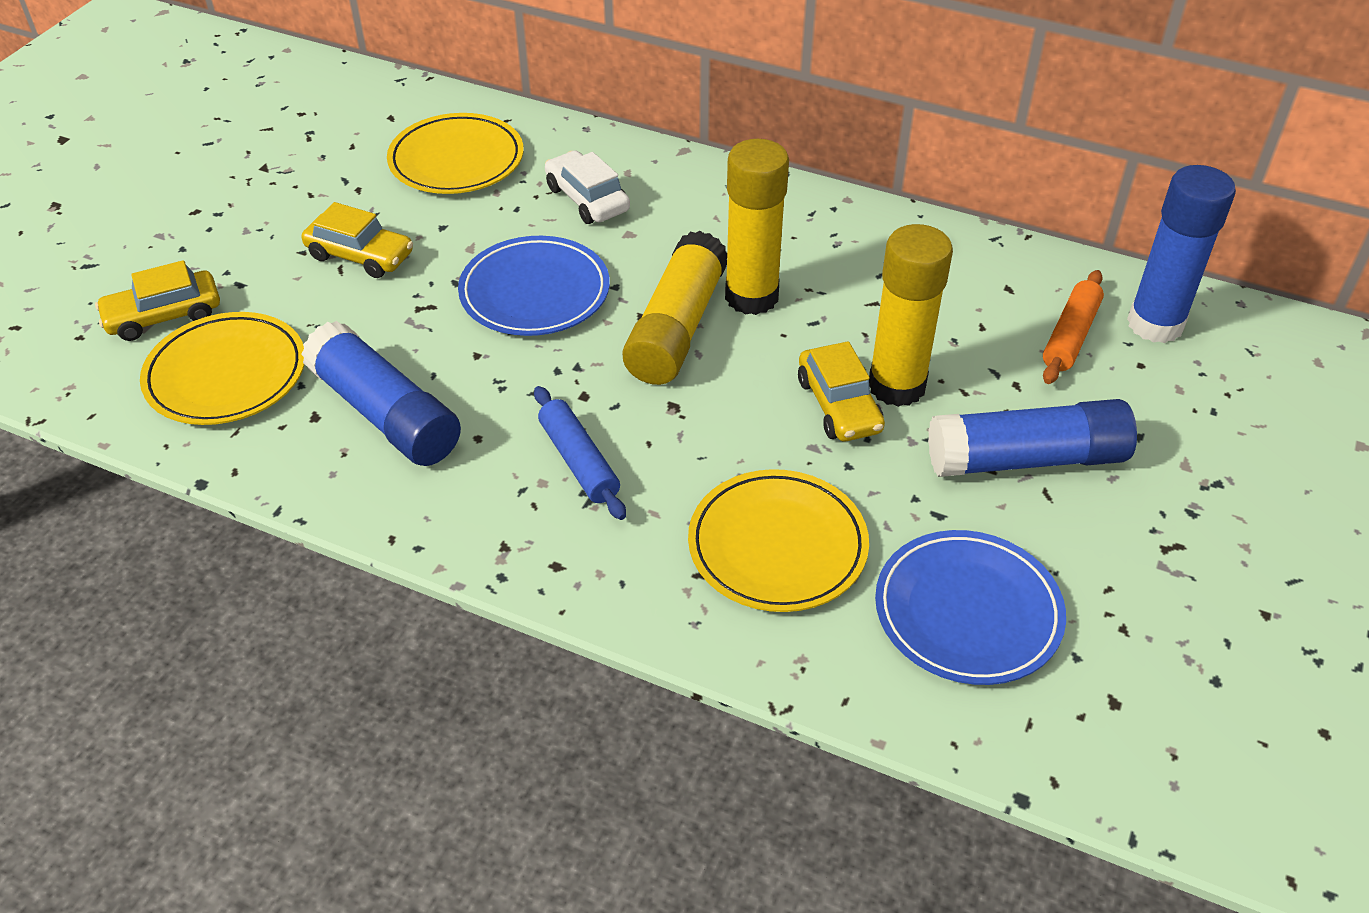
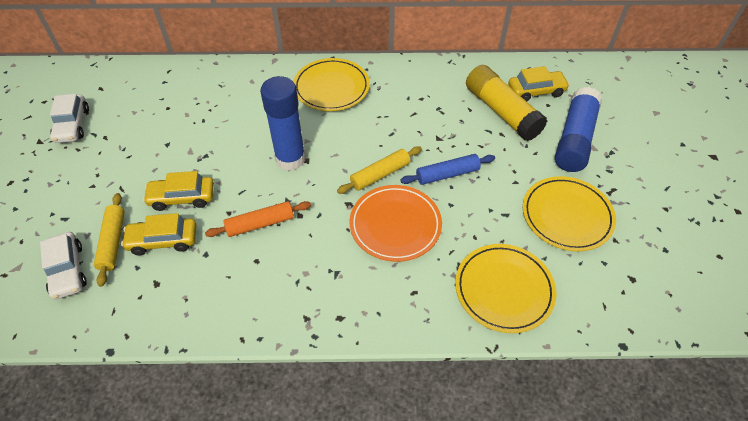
blue glue stick: [301,321,461,466] [928,399,1137,477] [1127,165,1236,343] = 3 -> [260,76,306,171] [555,87,602,172] = 2
blue plate: [458,236,610,336] [875,530,1066,685] = 2 -> none = 0
orange plate: none = 0 -> [350,185,442,262] = 1
white car: [545,150,630,224] = 1 -> [40,232,87,300] [50,94,89,143] = 2
yellow glue stick: [622,231,727,385] [725,139,789,315] [869,224,953,407] = 3 -> [466,65,547,141] = 1
yellow rolling pin: none = 0 -> [94,193,125,287] [337,146,422,194] = 2

